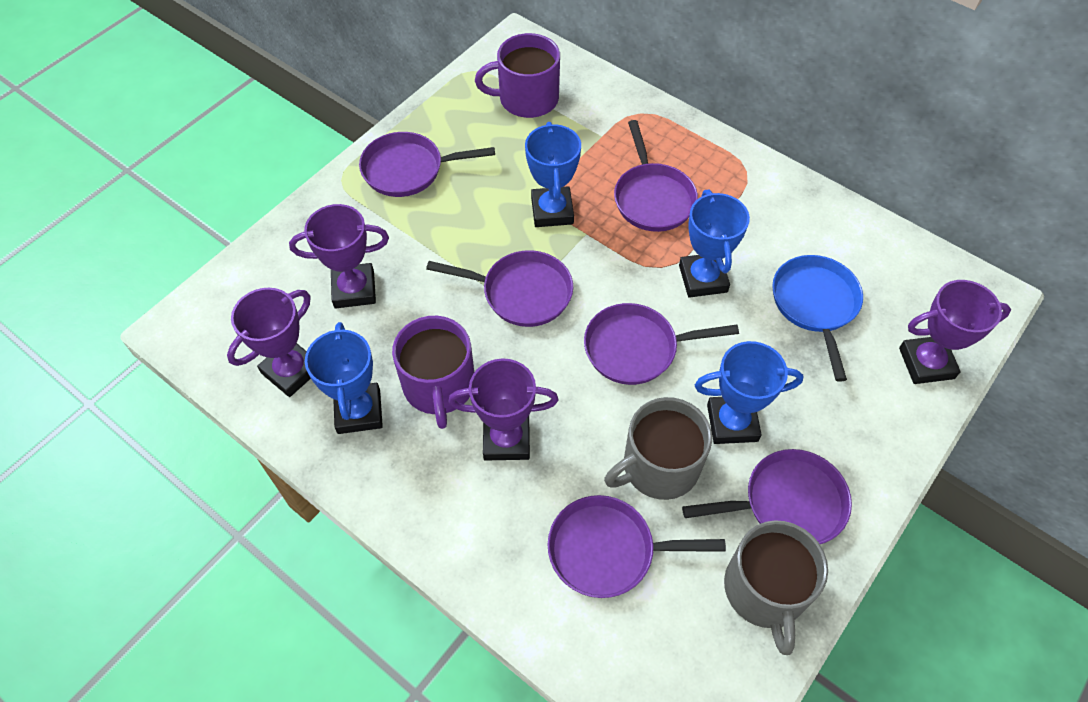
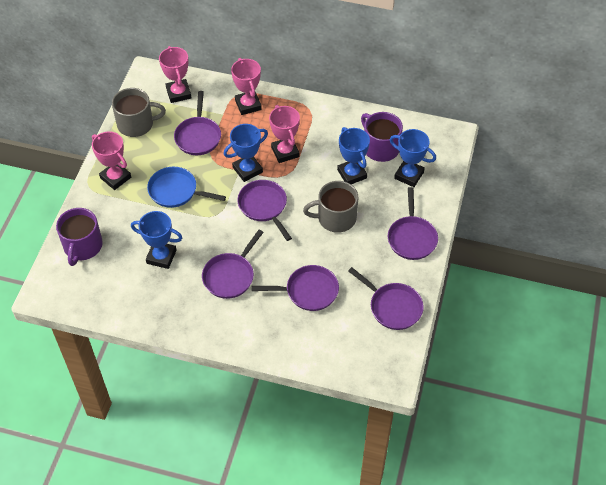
pink trophy: none = 0 -> [92,131,131,190] [159,46,191,103] [231,58,262,115] [269,105,300,163] = 4
purple trophy: [227,288,311,397] [289,204,389,309] [448,358,558,461] [899,280,1011,384] = 4 -> none = 0

